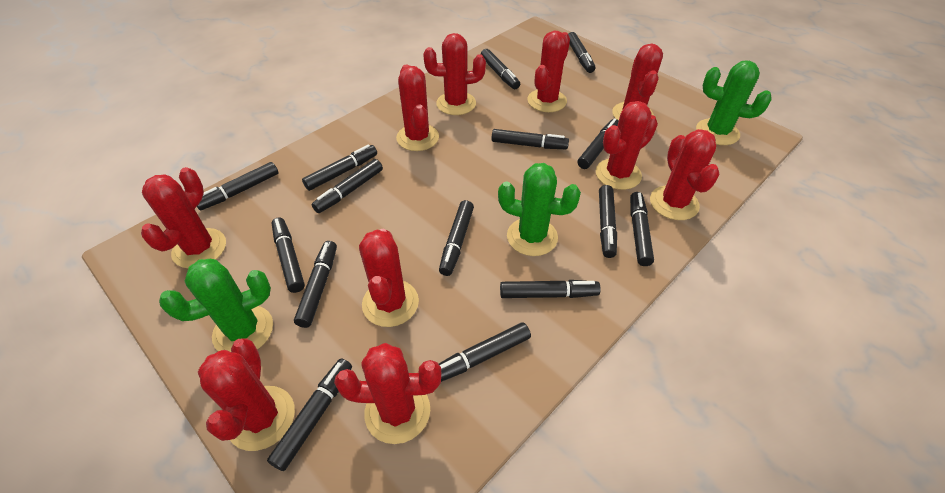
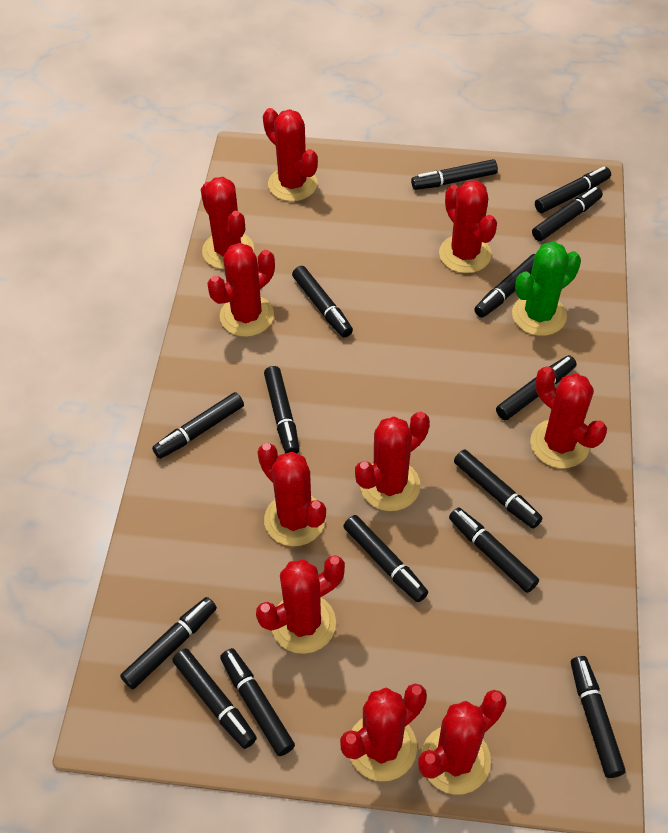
green cactus: [159,259,273,352] [498,163,581,256] [696,60,772,145] = 3 -> [512,242,581,336] = 1

